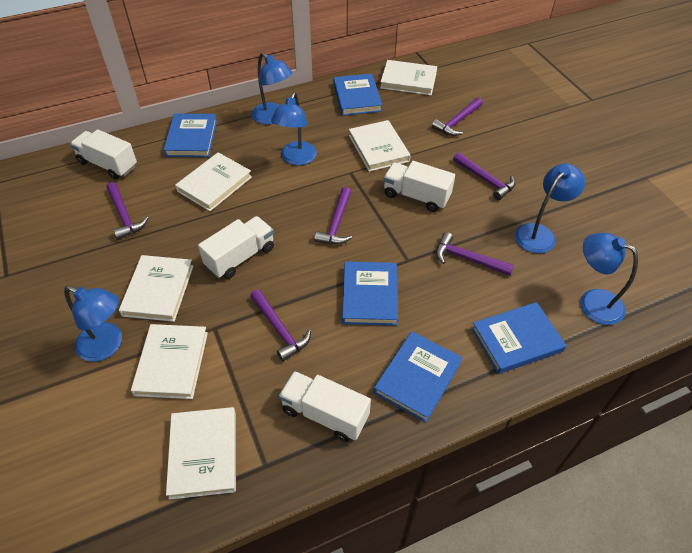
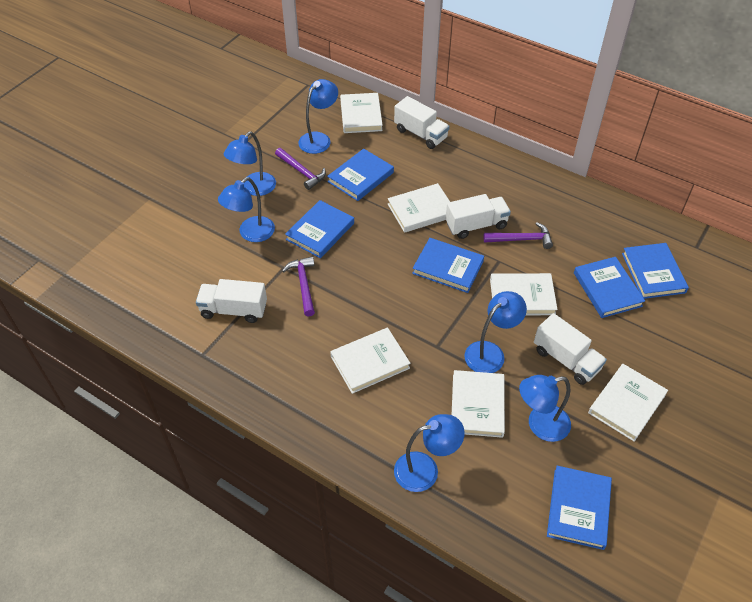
blue book: [163,113,217,157] [333,74,382,116] [342,261,398,326] [374,332,463,422] [471,302,567,374] = 5 -> [285,200,354,258] [327,149,394,201] [412,238,484,293] [547,466,612,550] [574,257,645,318] [622,243,689,299] = 6
blue lamp: [64,286,122,362] [251,52,292,124] [271,92,317,165] [515,164,585,253] [580,233,638,325] = 5 -> [218,177,275,242] [224,132,276,196] [298,79,338,154] [394,414,465,492] [464,291,527,373] [519,375,571,442] = 6
purple hammer: [107,182,148,240] [250,289,311,361] [314,187,352,244] [432,98,483,136] [436,232,514,276] [453,152,515,200] = 6 -> [275,148,326,190] [282,256,315,316] [484,222,553,249] = 3

